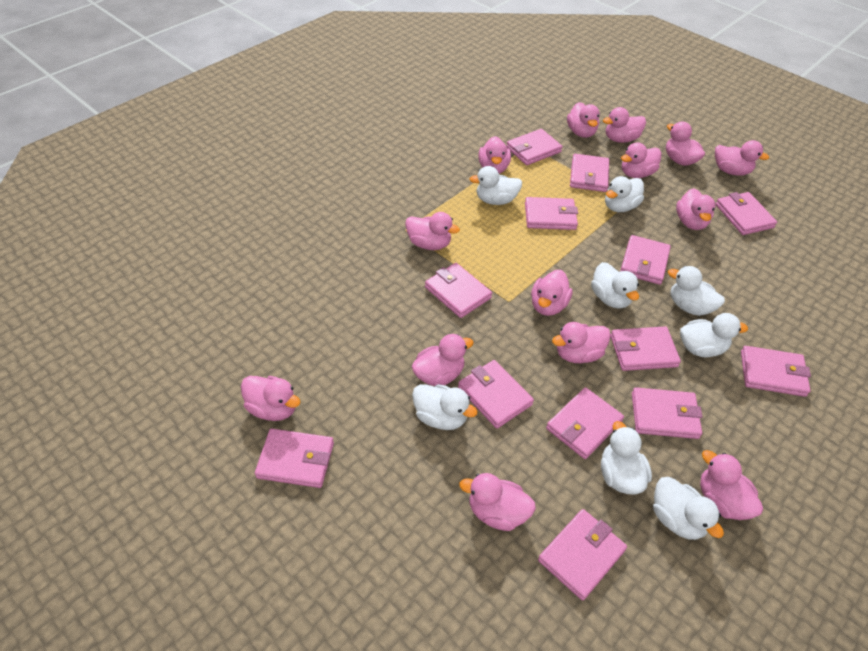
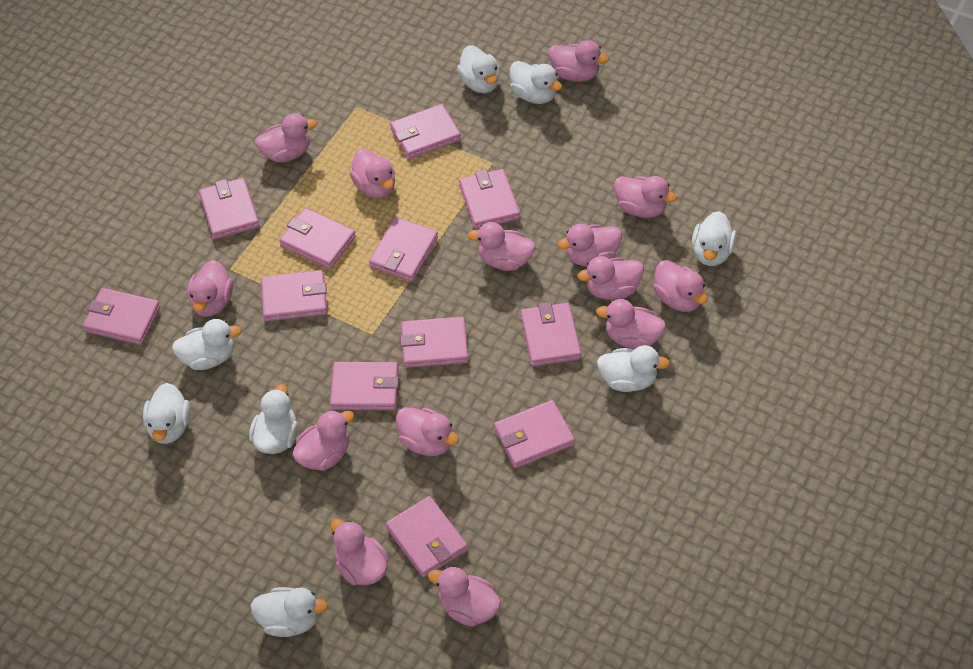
pink wallet: [255,429,334,488] [425,263,492,318] [458,360,534,429] [506,129,563,165] [525,197,578,230] [538,509,627,600] [546,387,624,459] [570,154,609,192] [610,326,681,371] [620,235,671,285] [632,387,703,439] [715,192,777,235] [741,346,811,397] = 13 -> [82,288,160,345] [199,178,259,239] [261,270,327,321] [279,208,356,269] [330,362,399,410] [369,217,438,282] [386,496,468,578] [390,104,461,159] [400,317,468,368] [459,169,520,229] [494,400,575,468] [521,302,581,366] = 12

